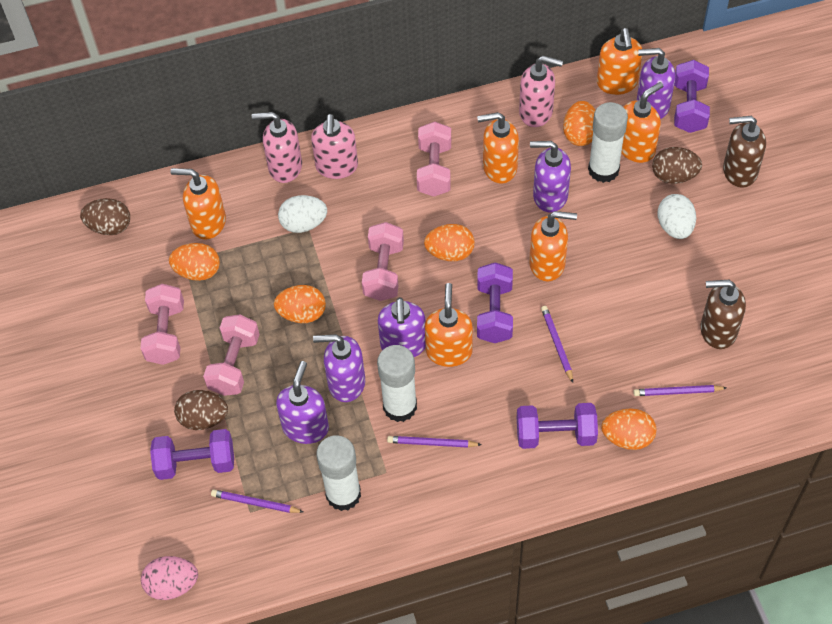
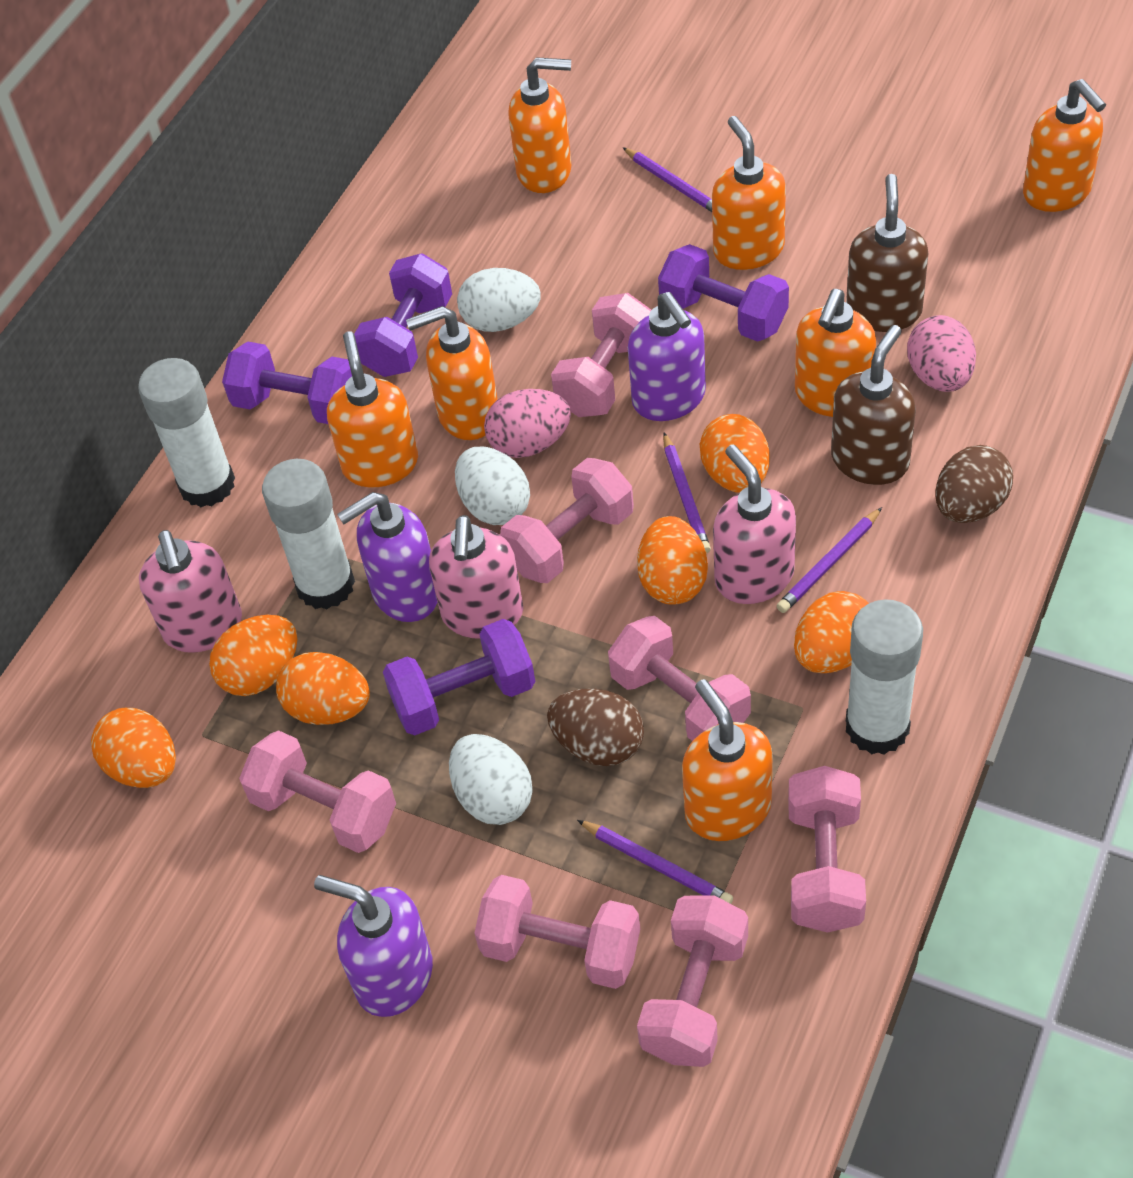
brown egg: [80,198,130,235] [174,390,228,430] [652,147,702,184] = 3 -> [547,689,644,766] [936,445,1013,523] = 2
orange egg: [169,243,220,281] [274,285,326,323] [424,224,475,261] [563,101,595,146] [601,408,656,450] = 5 -> [91,708,176,788] [209,615,297,696] [276,652,370,725] [637,516,708,605] [700,414,770,493] [794,591,869,673] = 6
orange soap dispenser: [170,168,226,239] [425,283,473,367] [477,112,519,184] [529,211,577,282] [597,28,642,95] [621,82,663,163] = 6 -> [327,331,418,487] [406,306,498,440] [508,57,571,193] [682,679,772,841] [712,116,786,270] [795,289,876,417] [1023,79,1106,212] = 7
pink dumbbell: [140,284,184,365] [203,315,259,396] [362,222,404,301] [417,122,451,197] = 4 -> [239,730,396,853] [474,875,640,989] [500,458,634,583] [551,293,651,417] [608,616,751,741] [637,895,748,1067] [788,766,866,933] = 7
pink egg: [141,556,198,600] = 1 -> [484,389,571,458] [907,315,976,392] = 2
purple soap dispenser: [276,361,329,444] [313,334,365,402] [378,297,426,357] [530,141,571,212] [637,48,675,119] = 5 -> [314,875,433,1017] [337,492,438,622] [628,292,706,421] = 3
white egg: [278,195,327,233] [658,194,696,239] = 2 -> [449,734,533,825] [455,447,530,525] [457,268,541,332] = 3

